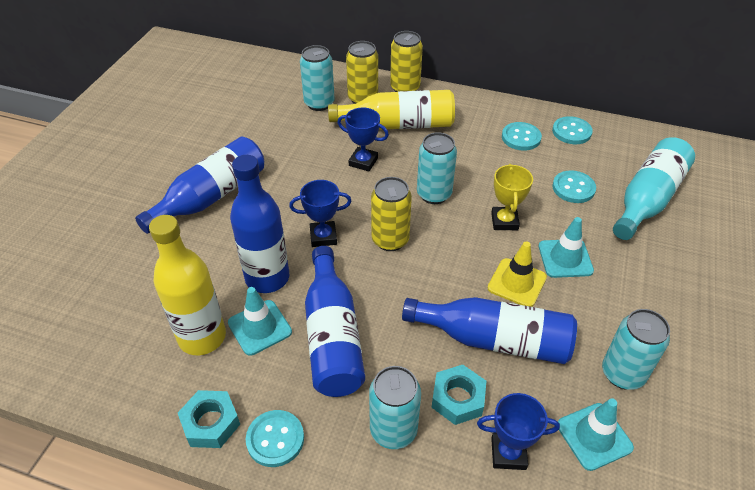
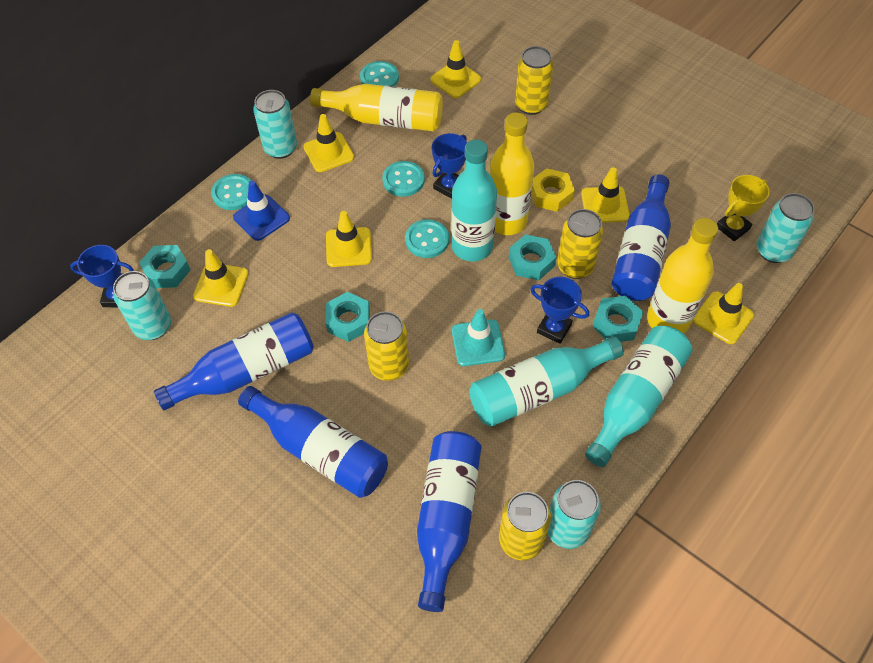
blue traffic cone: none = 0 -> [233,181,290,241] = 1
turquoise bottle: [613,137,695,240] = 1 -> [451,139,497,261] [469,336,624,427] [585,326,693,467] = 3
turquoise nut: [178,390,240,448] [432,365,486,425] = 2 -> [139,245,191,288] [326,292,370,342] [509,234,556,280] [593,296,643,342] = 4
turquoise traffic cone: [228,287,292,356] [539,217,594,278] [558,398,634,471] = 3 -> [452,309,505,366] = 1
yellow bottle: [149,215,226,355] [328,90,455,130] = 2 -> [310,84,443,131] [490,112,534,235] [647,218,718,334] = 3
yellow can: [346,41,378,104] [371,177,412,251] [390,31,423,92] = 3 -> [364,311,409,381] [499,492,551,560] [515,46,553,115] [557,209,603,279] = 4
yellow nut: none = 0 -> [531,168,575,212] = 1
yellow traffic cone: [488,242,547,307] = 1 -> [193,249,249,307] [303,114,354,172] [326,211,372,267] [430,40,481,98] [581,167,630,223] [693,283,754,344] = 6

